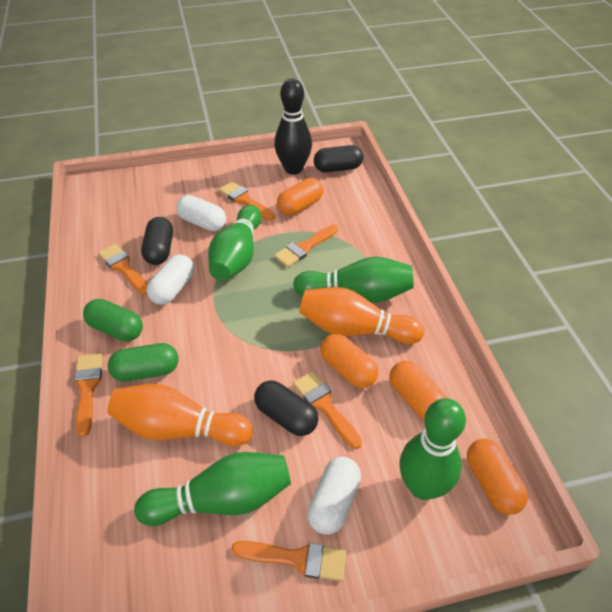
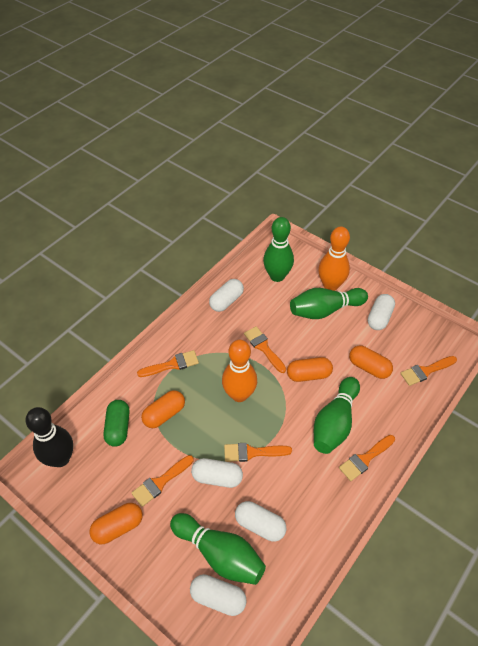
black capsule: [141,217,173,265] [254,380,318,436] [314,145,363,172] = 3 -> none = 0
green capsule: [83,299,143,341] [108,343,178,382] = 2 -> [104,400,129,447] = 1
white capsule: [147,254,194,305] [176,195,226,231] [307,457,361,535] = 3 -> [190,574,247,616] [191,458,243,488] [209,279,244,312] [235,501,286,542] [368,294,395,330] = 5

